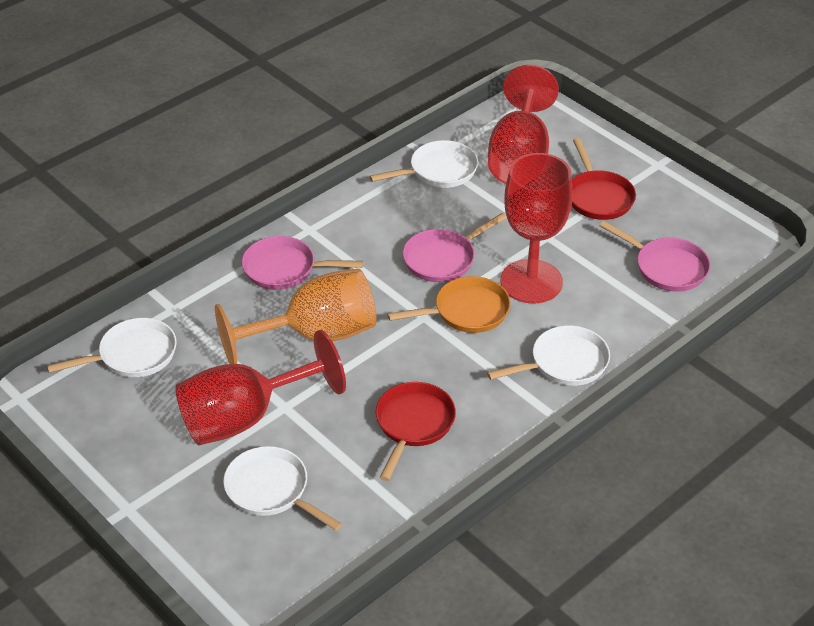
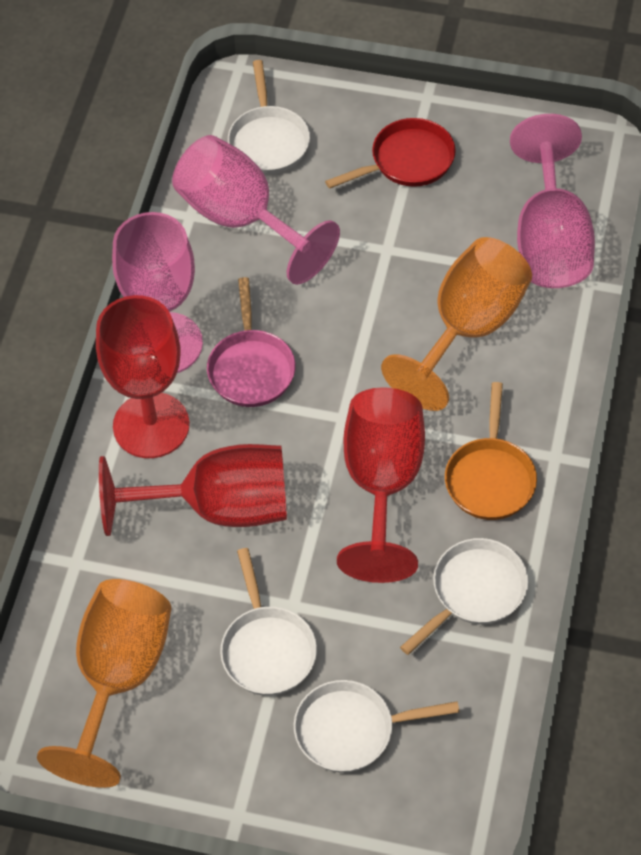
orange goblet: [215,269,377,364] = 1 -> [37,579,172,788] [381,237,532,411] = 2
pink goblet: none = 0 -> [112,212,203,373] [172,135,340,285] [510,114,595,288] = 3
pink pan: [242,236,363,290] [403,213,507,282] [600,221,711,292] = 3 -> [207,277,295,407] = 1
red pan: [376,382,456,481] [572,138,636,220] = 2 -> [325,118,456,189] = 1

